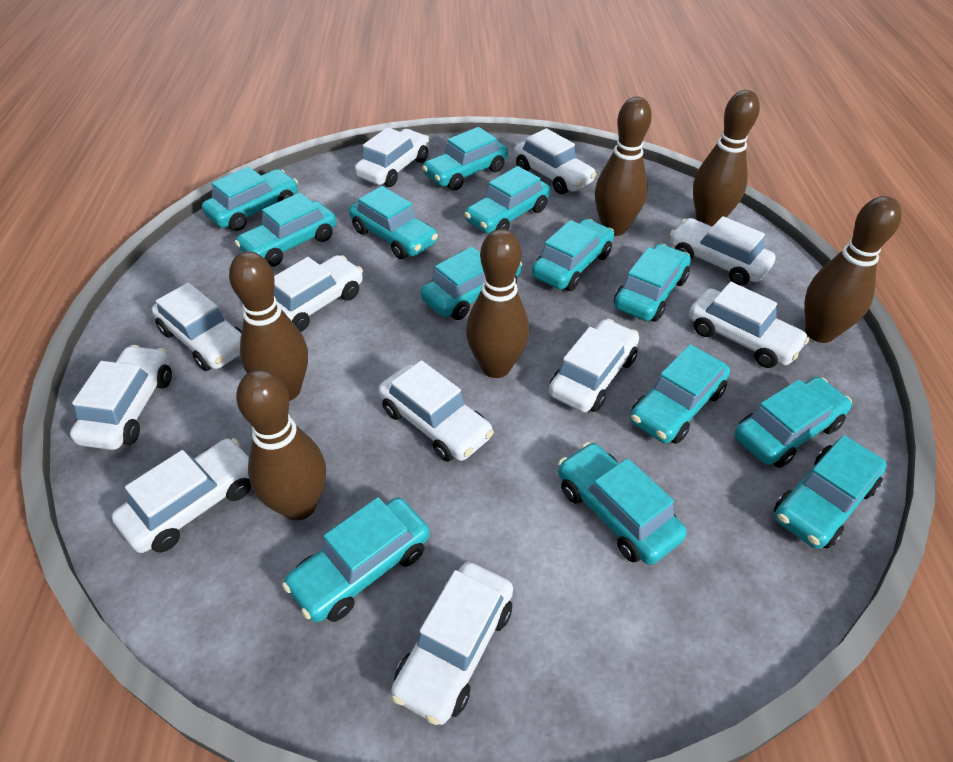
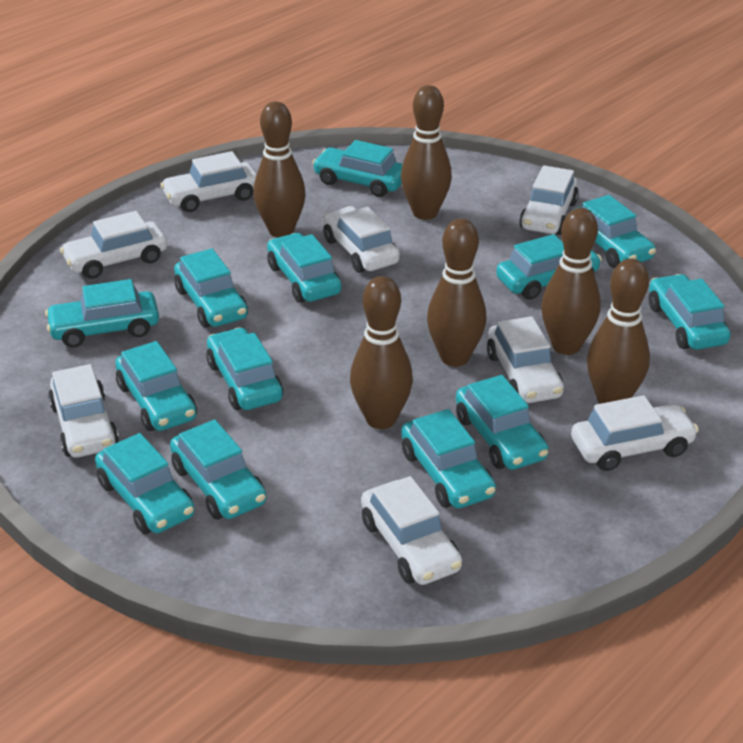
white car: [70,345,172,450] [112,438,251,553] [152,283,242,371] [274,255,363,332] [355,127,430,187] [378,360,494,462] [391,562,513,725] [514,128,596,194] [549,319,639,412] [670,216,776,285] [689,282,809,368] = 11 -> [48,364,119,458] [60,211,167,279] [160,151,257,212] [323,206,400,273] [361,476,462,585] [487,316,564,403] [519,165,579,235] [571,395,699,471] = 8

